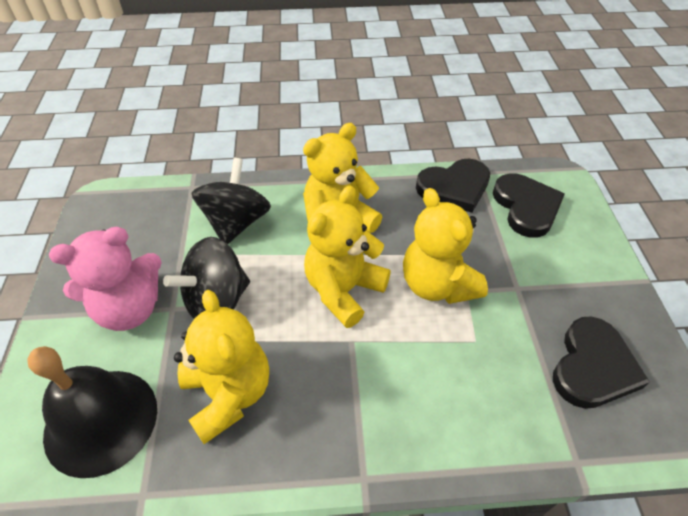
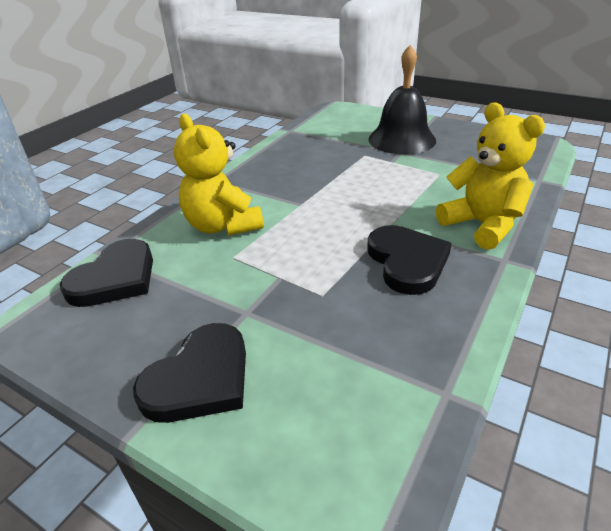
black spinning top: [163,237,250,319] [192,158,271,244] = 2 -> none = 0
pink teddy bear: [49,227,162,331] = 1 -> none = 0
yellow teddy bear: [174,290,269,444] [303,123,382,233] [304,185,391,328] [403,188,488,304] = 4 -> [174,114,264,236] [436,103,545,250] = 2

